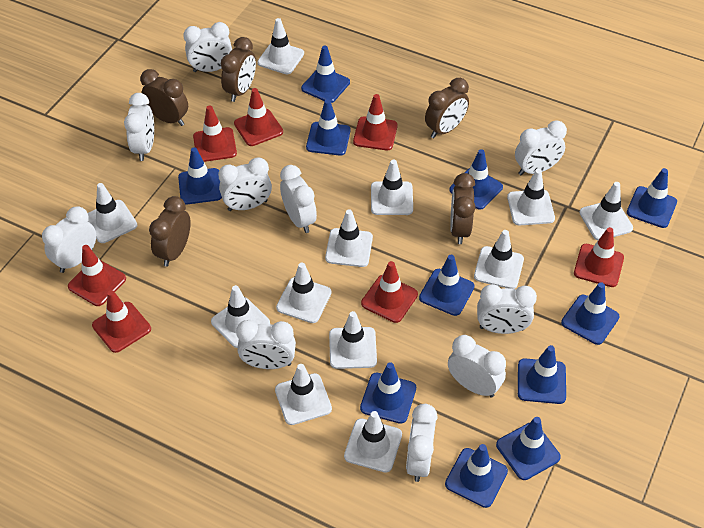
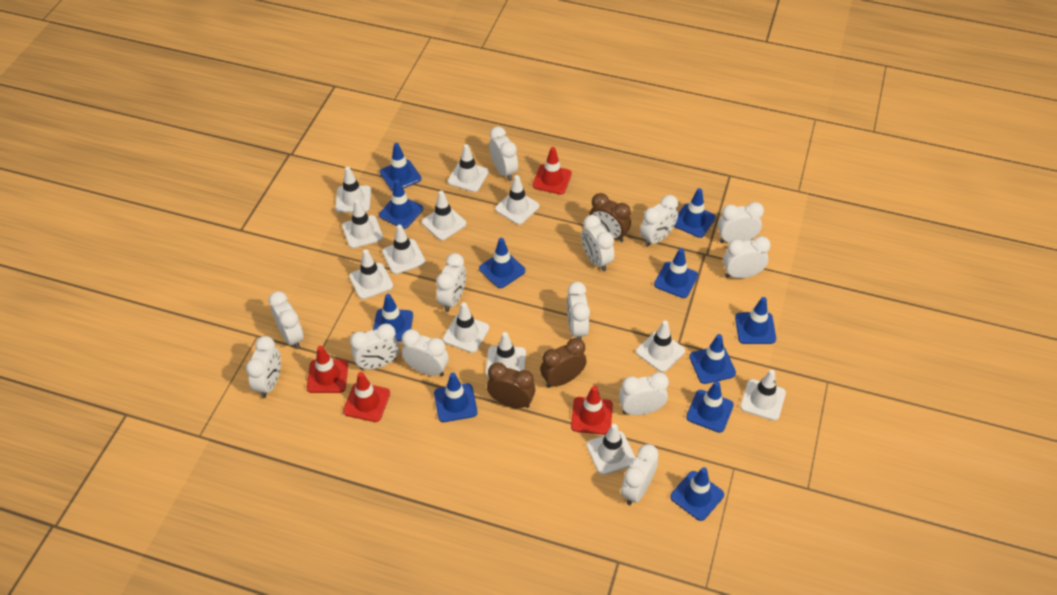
brown clock: [140,69,188,126] [149,196,191,267] [221,37,256,102] [425,78,469,138] [450,173,475,244] = 5 -> [487,362,535,408] [540,338,587,388] [589,193,631,242] = 3
red traffic cone: [68,245,126,306] [92,290,151,353] [193,105,237,162] [234,88,283,146] [353,94,398,150] [361,261,418,323] [574,227,624,287] = 7 -> [307,346,348,393] [343,372,390,422] [533,147,572,194] [571,386,613,435] = 4
white clock: [42,206,96,273] [124,93,154,161] [183,22,232,72] [218,157,272,211] [236,320,296,369] [280,165,317,233] [406,404,438,482] [448,335,506,398] [477,284,537,334] [515,121,567,175] = 10 -> [246,336,281,398] [269,291,304,349] [350,324,399,370] [402,329,449,376] [436,253,466,312] [489,126,518,181] [567,282,590,339] [581,215,614,271] [619,372,669,415] [621,444,659,505] [640,195,678,247] [718,202,764,243] [723,236,771,278] = 13

